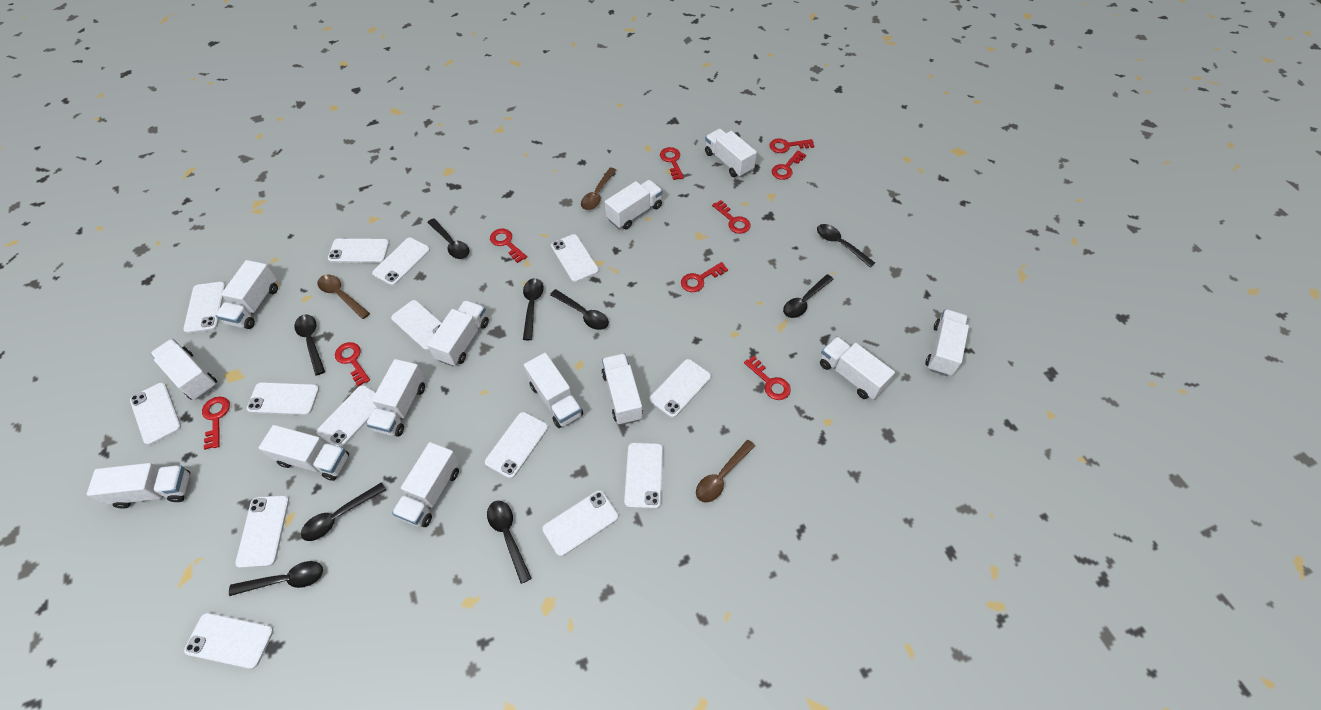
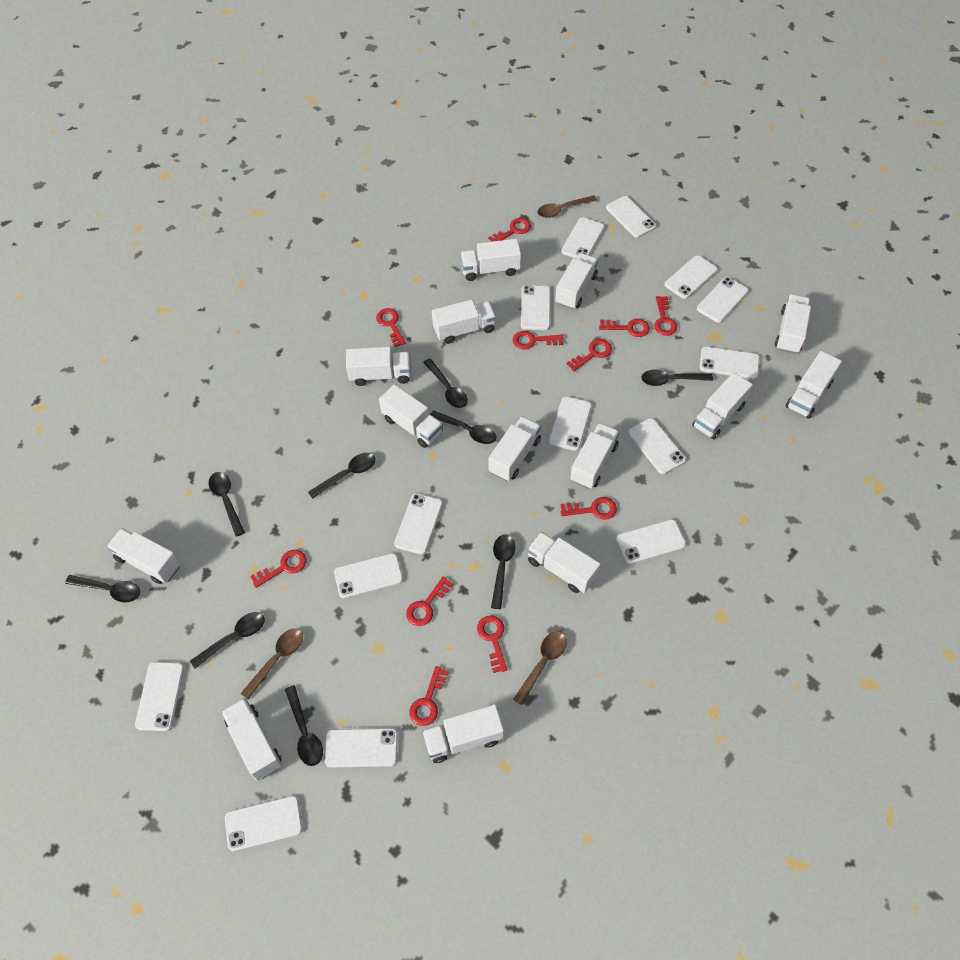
red key: [202,397,230,450] [335,342,370,386] [490,229,527,263] [660,147,684,180] [681,262,728,292] [712,200,751,234] [744,356,791,400] [769,138,814,153] [772,150,806,180] = 9 -> [250,550,307,588] [376,308,406,347] [406,576,453,626] [409,666,449,726] [477,615,507,673] [488,218,531,242] [513,331,563,350] [561,497,617,520] [567,339,612,371] [599,319,650,337] [654,296,677,336] = 11
white truck: [87,463,190,509] [151,339,217,400] [216,260,278,329] [259,425,349,481] [366,359,425,437] [392,442,459,527] [427,300,489,366] [524,353,583,428] [602,353,643,425] [605,180,663,229] [705,129,757,177] [820,336,895,400] [926,309,969,376] = 13 -> [106,528,181,584] [221,698,282,781] [346,347,411,386] [379,384,443,448] [422,705,504,763] [432,300,496,344] [460,239,521,281] [488,416,541,481] [527,532,601,593] [555,253,598,310] [570,423,620,489] [692,372,753,439] [775,294,811,354] [786,351,842,419] = 14

